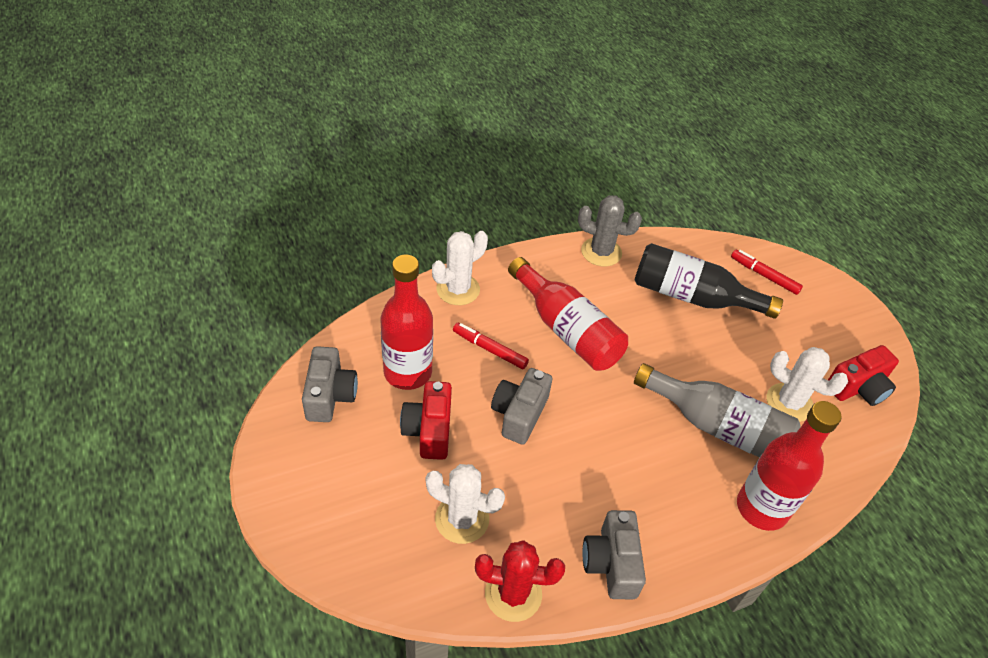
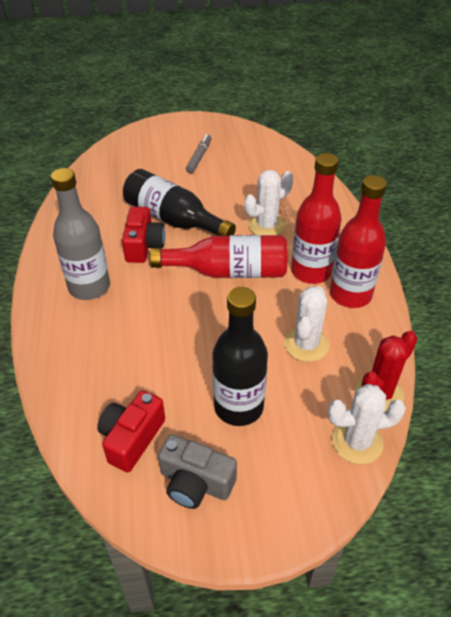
black bottle: [634,243,783,319] = 1 -> [123,169,236,236] [212,287,268,426] = 2
grey cactus: [578,195,642,267] = 1 -> none = 0
grey camera: [302,346,358,422] [491,368,553,445] [582,510,646,599] = 3 -> [158,434,237,509] = 1
grey marker: none = 0 -> [186,134,212,173] = 1
red marker: [453,323,529,369] [731,250,803,295] = 2 -> none = 0

